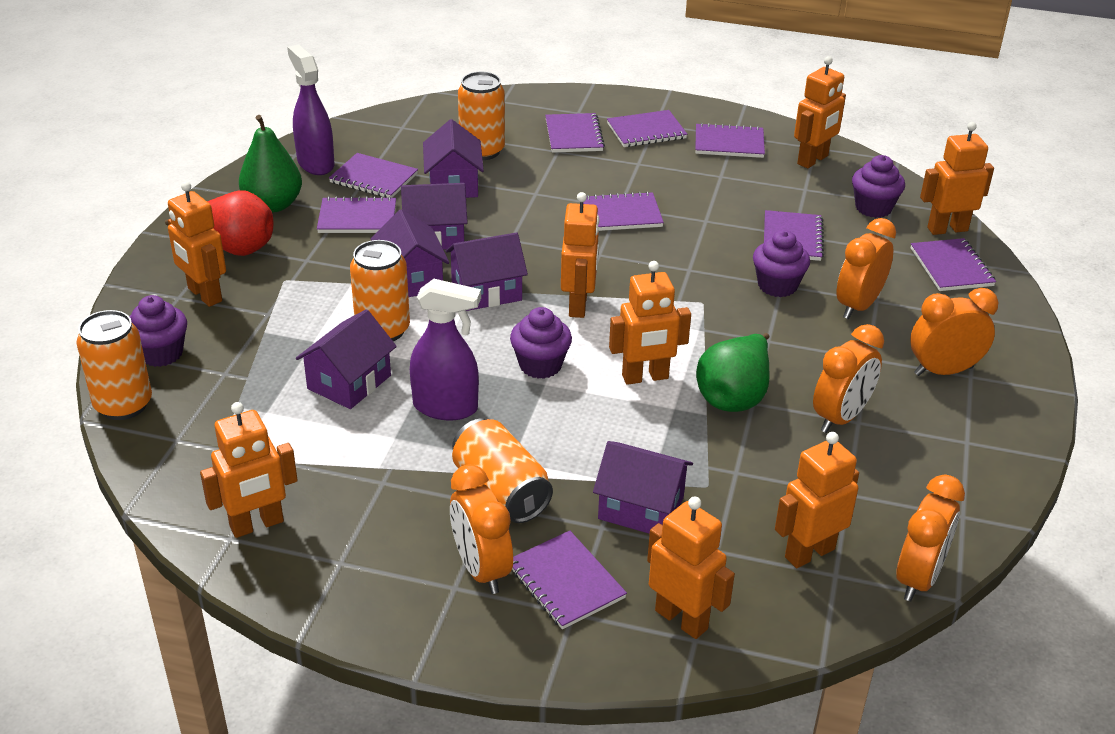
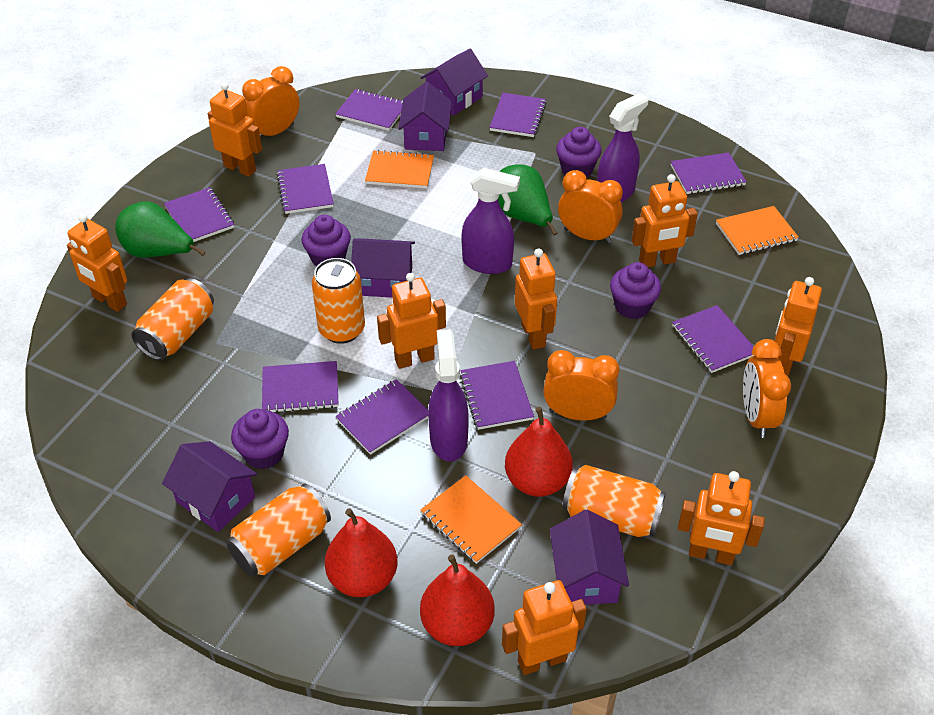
orange clock: [450,464,513,594] [813,324,884,433] [836,218,896,319] [896,474,965,602] [910,288,998,376] = 5 -> [242,66,299,138] [543,350,619,421] [558,170,623,243] [743,339,791,438] = 4
orange notebook: none = 0 -> [365,150,434,188] [421,475,522,564] [716,206,799,255] = 3
purple house: [296,309,397,409] [371,210,449,297] [401,183,468,250] [423,119,484,198] [446,232,528,311] [593,441,693,534] = 6 -> [162,441,257,532] [351,238,415,298] [398,82,452,151] [421,48,488,116] [550,510,629,605] = 5
purple spray bottle: [287,45,334,175] [410,279,481,420] = 2 -> [428,329,469,461] [461,168,520,274] [597,93,648,202] = 3
red pear: [165,190,273,256] = 1 -> [325,508,398,597] [420,555,495,646] [505,407,573,497] = 3

